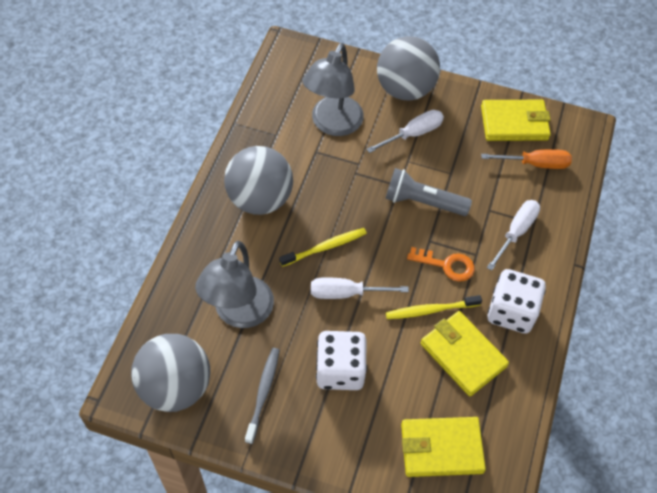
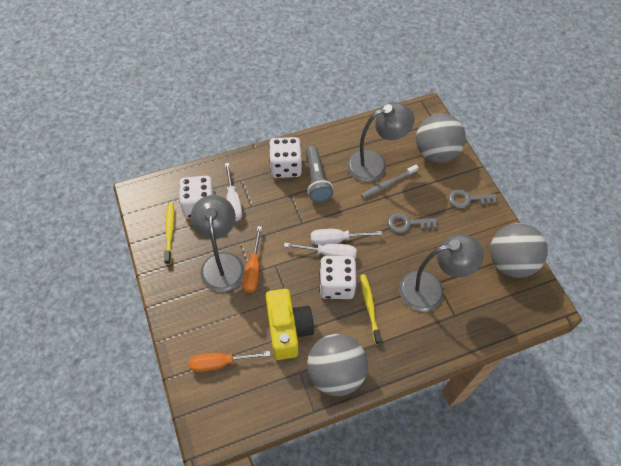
grey key: none = 0 -> [388,213,438,233] [449,189,497,209] = 2
grey lamp: [195,241,274,328] [302,43,364,136] = 2 -> [191,195,245,292] [347,102,415,182] [399,234,484,311] = 3
orange key: [407,247,475,282] = 1 -> none = 0
orange screwdriver: [481,149,572,169] = 1 -> [189,351,271,372] [242,226,262,293] = 2
white dice: [316,331,367,390] [488,269,546,334] = 2 -> [179,176,215,219] [269,137,302,178] [319,256,357,299] = 3
yellow camera: none = 0 -> [266,289,314,360] = 1
yellow wallet: [401,417,486,477] [421,311,509,396] [481,100,551,141] = 3 -> none = 0

